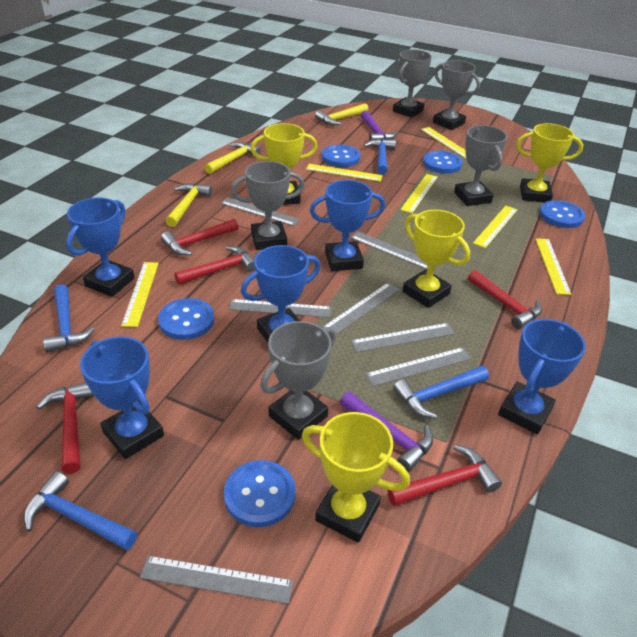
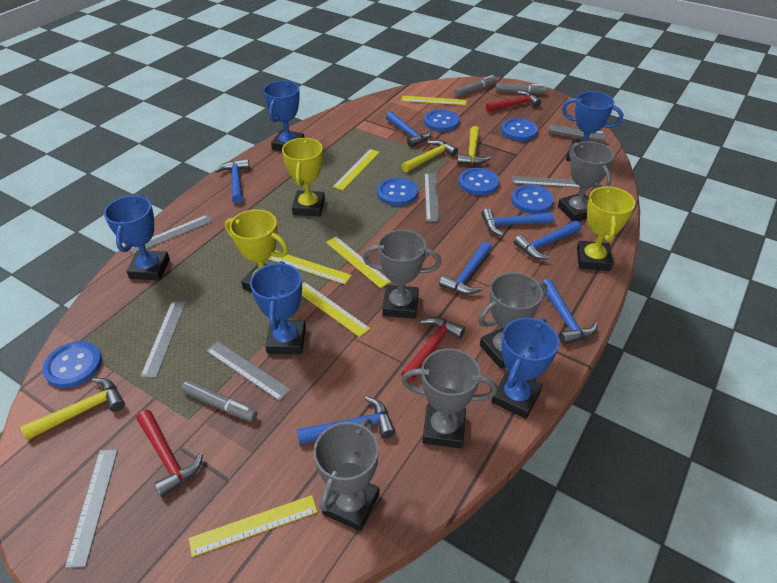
blue button: [158,298,214,340] [224,460,296,527] [322,144,360,167] [423,151,462,173] [539,200,585,228] = 5 -> [42,341,102,388] [377,177,418,206] [424,109,460,132] [459,168,499,195] [501,118,538,141] [511,185,554,214] = 6
blue hammer: [23,471,137,551] [43,284,95,353] [364,139,396,175] [393,366,489,419] = 4 -> [216,158,250,203] [297,396,395,445] [386,111,431,147] [439,241,492,295] [481,208,554,236] [514,221,581,259] [542,279,598,345] = 7
grey marker: none = 0 -> [181,380,257,422] [455,75,497,97] [496,83,547,94] [549,125,606,142] = 4
grey ruler: [140,556,293,604] [221,197,300,226] [229,299,331,318] [322,283,400,335] [350,231,428,269] [351,323,455,352] [366,347,471,386] = 7 -> [65,449,118,568] [130,215,213,255] [140,301,186,378] [206,341,291,401] [425,173,439,222] [512,176,580,188] = 6
purple hammer: [340,391,433,472] [361,111,397,141] = 2 -> none = 0
red hammer: [36,382,94,474] [161,219,238,255] [174,246,255,285] [388,445,502,507] [468,270,542,329] = 5 -> [136,410,203,497] [401,317,465,382] [486,91,541,112] = 3
yellow trophy: [250,123,317,205] [302,412,410,543] [403,210,470,308] [516,123,583,203] = 4 -> [225,209,288,292] [282,138,325,216] [577,186,635,271] = 3

